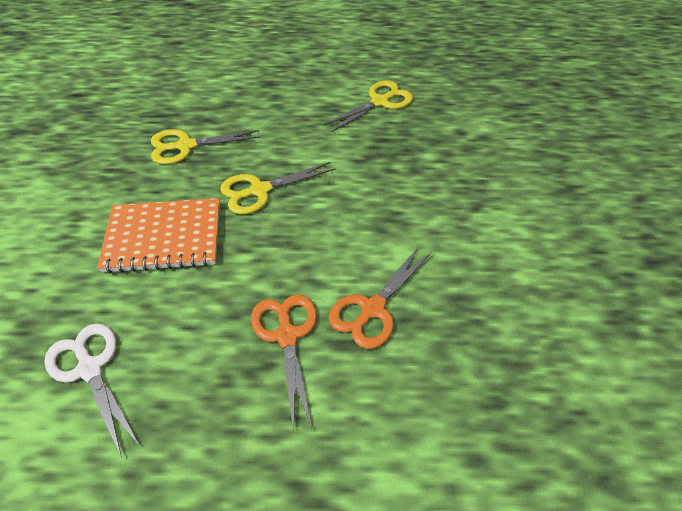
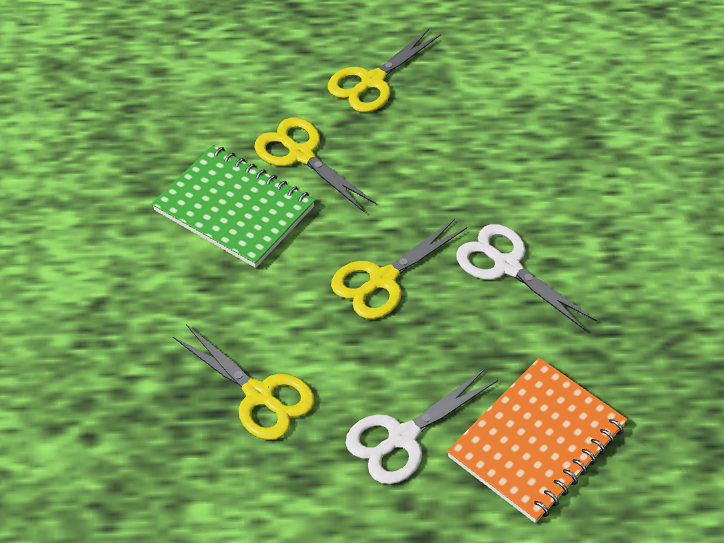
green notebook: none = 0 -> [152,145,315,268] = 1
orange scissors: [251,294,317,432] [329,246,432,349] = 2 -> none = 0
white scissors: [44,323,140,457] = 1 -> [346,369,498,484] [456,224,597,331] = 2
yellow scissors: [151,129,261,164] [220,162,336,214] [323,80,413,132] = 3 -> [173,324,314,440] [254,118,377,212] [328,29,441,112] [331,219,467,319] = 4

